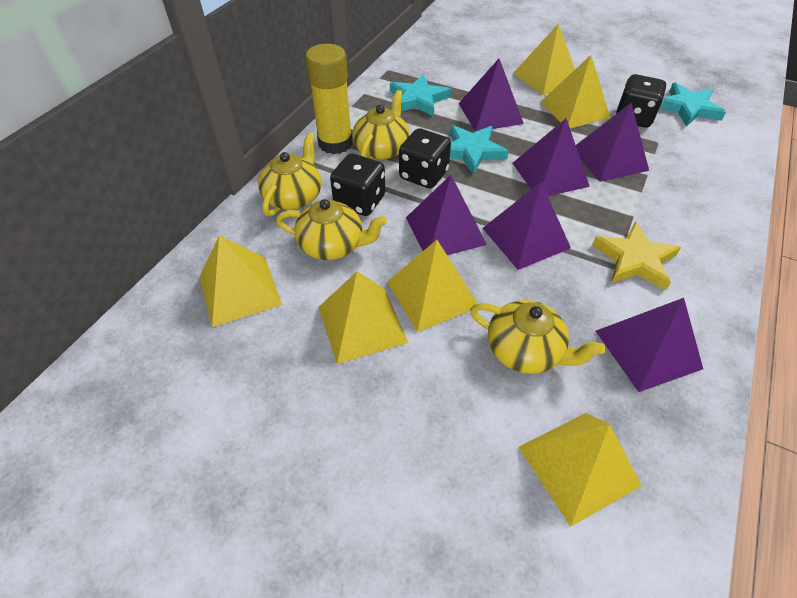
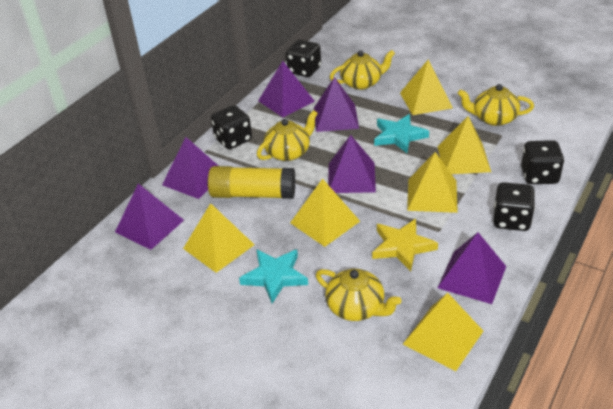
black dice: [330,154,385,216] [399,128,451,189] [616,74,666,128] = 3 -> [211,105,252,149] [286,40,321,77] [494,182,535,231] [521,140,564,184] = 4
turquoise star: [390,74,451,117] [450,125,509,175] [659,82,726,127] = 3 -> [239,249,308,303] [374,114,429,153] = 2

